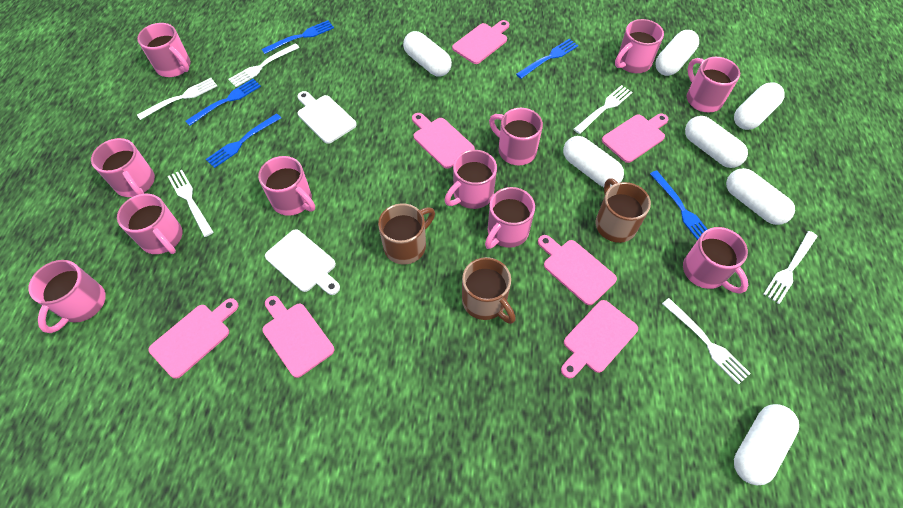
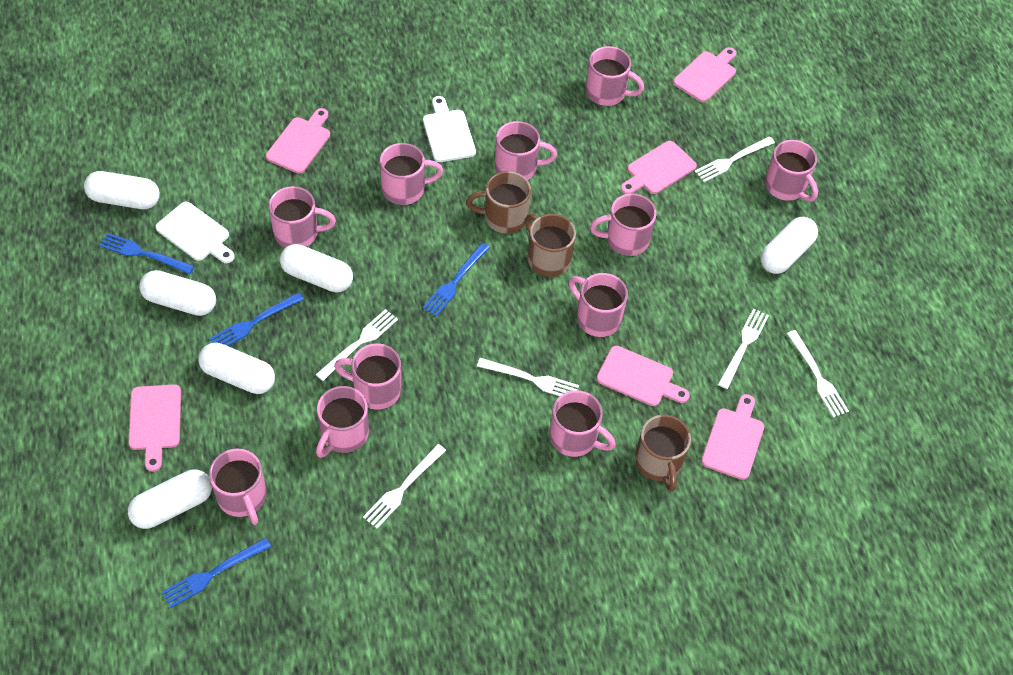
blue fork: [185,79,261,126] [206,113,281,168] [262,20,334,54] [516,39,579,79] [650,170,708,240] = 5 -> [99,233,194,274] [162,538,271,608] [209,292,304,346] [422,243,490,317] = 4
pink cutting board: [149,298,238,379] [262,296,334,378] [412,113,475,169] [452,20,509,64] [538,235,617,305] [561,300,638,379] [602,114,668,163] = 7 -> [128,384,181,472] [266,108,330,174] [597,346,690,406] [621,141,697,194] [673,47,737,102] [701,394,764,480] = 6
white capsule: [403,31,452,77] [563,136,624,187] [656,30,699,76] [685,116,748,168] [726,168,795,225] [734,82,785,130] [734,404,799,485] = 7 -> [84,171,160,209] [128,469,212,529] [140,270,216,316] [198,342,275,394] [280,244,353,293] [761,217,818,274] = 6

